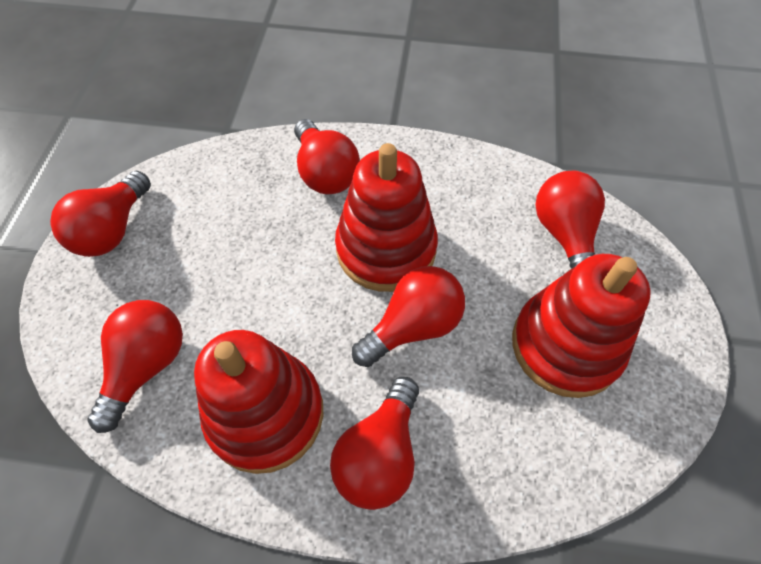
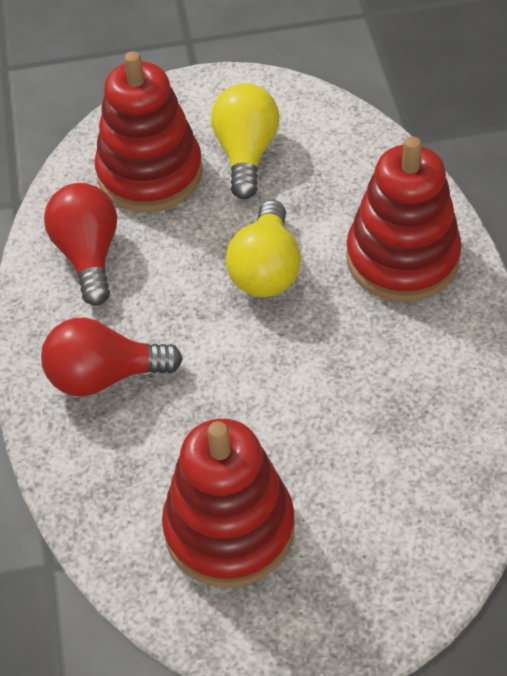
red light bulb: [50,171,151,257] [87,300,183,433] [294,119,360,194] [330,377,419,510] [352,266,465,367] [535,171,605,269] = 6 -> [41,318,183,396] [44,183,117,306] = 2
yellow light bulb: none = 0 -> [211,83,279,199] [226,200,301,297] = 2

